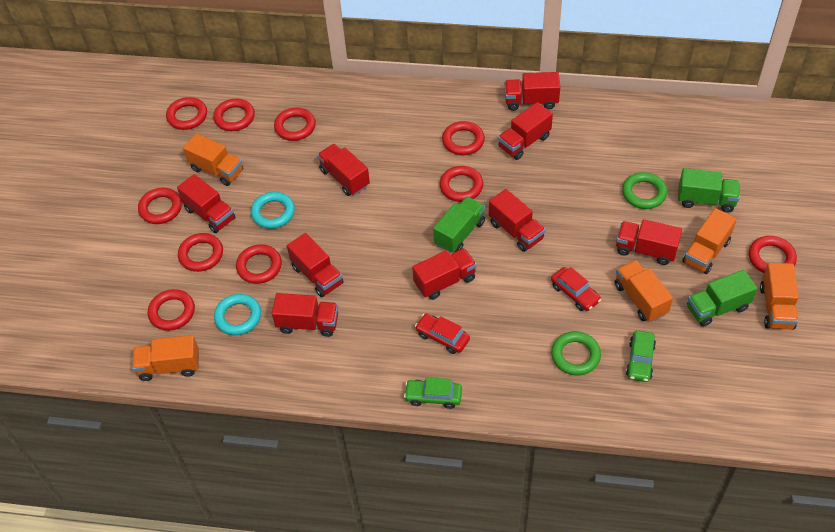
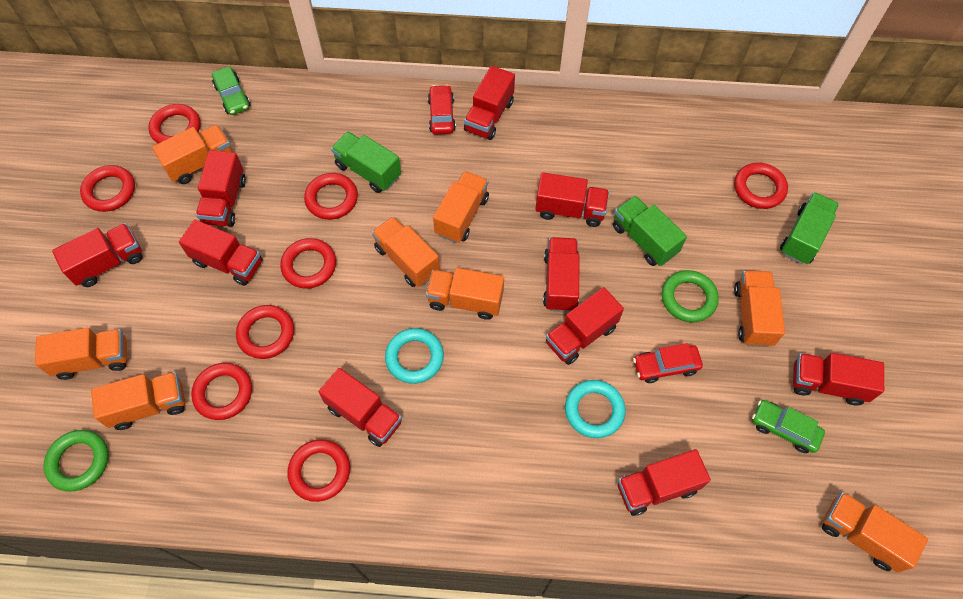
orange truck: [132,335,199,381] [183,133,243,186] [615,260,673,322] [682,208,737,274] [760,263,799,330] = 5 -> [35,328,127,380] [91,372,185,430] [152,124,232,184] [372,217,440,287] [426,268,504,320] [433,171,489,243] [734,271,785,347] [822,492,928,573] = 8
red ring: [138,188,182,224] [148,289,195,331] [166,97,207,130] [178,233,223,272] [213,99,255,131] [236,244,282,284] [274,108,316,141] [439,166,484,202] [442,121,485,155] [749,236,797,273] = 10 -> [80,165,135,212] [148,104,201,143] [191,363,252,420] [236,305,294,359] [280,238,336,289] [287,439,350,502] [304,173,358,220] [734,162,788,209] = 8
red truck: [177,174,235,233] [272,293,338,337] [287,233,344,297] [317,144,370,196] [412,248,477,300] [489,189,546,252] [498,102,553,160] [505,72,560,111] [616,219,682,265] = 9 -> [52,223,142,287] [179,220,263,286] [196,151,246,227] [319,368,402,447] [464,66,515,140] [535,172,609,227] [543,237,579,312] [546,287,624,365] [617,449,711,516] [793,353,884,405] = 10

